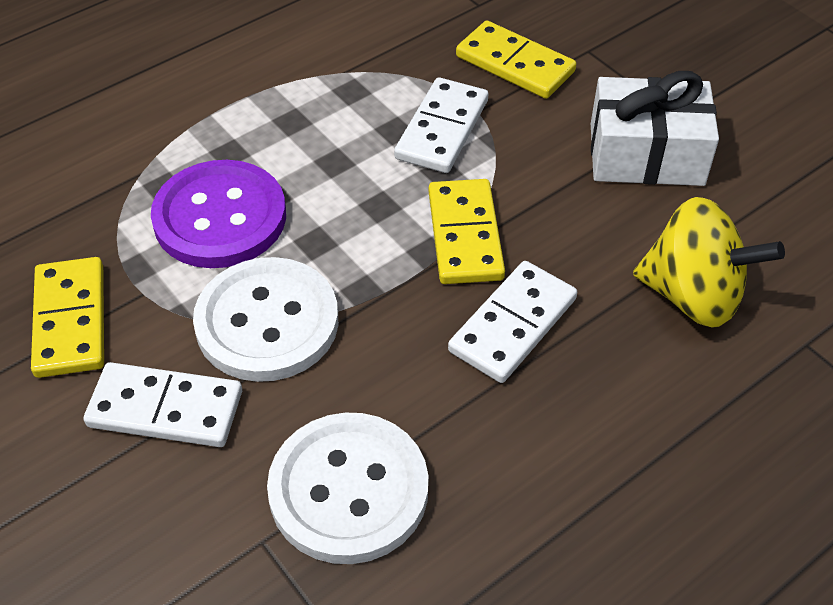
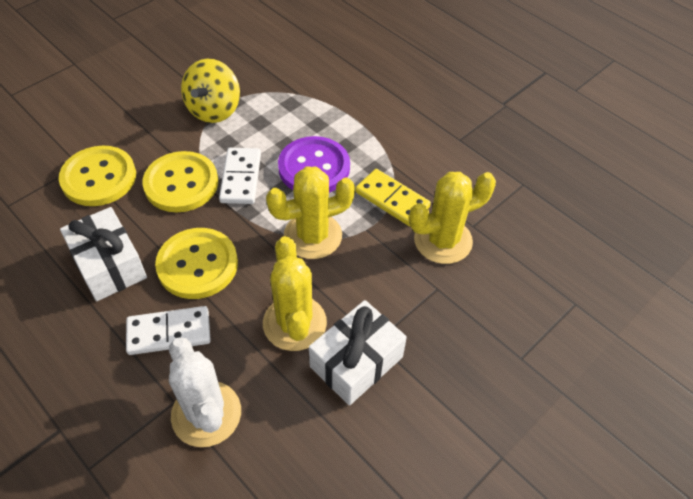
white button: [193,257,338,382] [267,413,428,564] = 2 -> none = 0
white cactus: none = 0 -> [169,337,241,447] = 1
white domino: [84,362,242,447] [394,77,489,173] [448,261,577,383] = 3 -> [126,306,211,355] [219,148,261,204] = 2
white gift: [591,71,719,186] = 1 -> [60,207,147,301] [309,300,407,405] = 2
yellow button: none = 0 -> [59,146,136,206] [142,151,218,212] [155,228,238,299] = 3
yellow cactus: none = 0 -> [263,236,327,351] [266,166,355,259] [409,172,496,264] = 3
yellow domino: [31,257,104,378] [429,179,505,284] [456,21,576,99] = 3 -> [355,169,431,226] = 1

